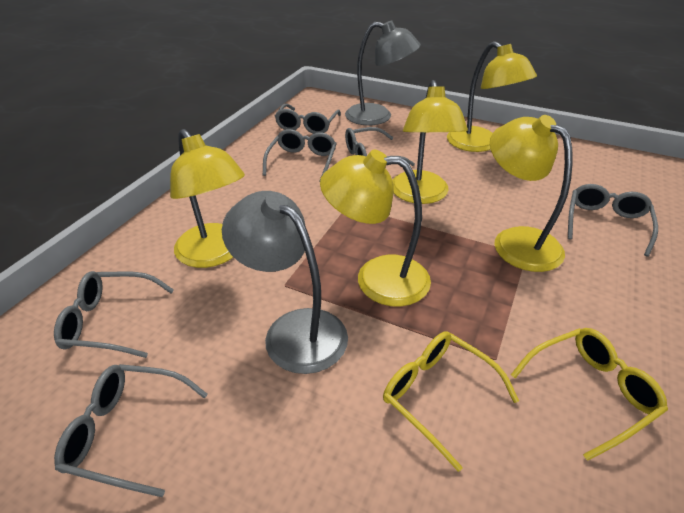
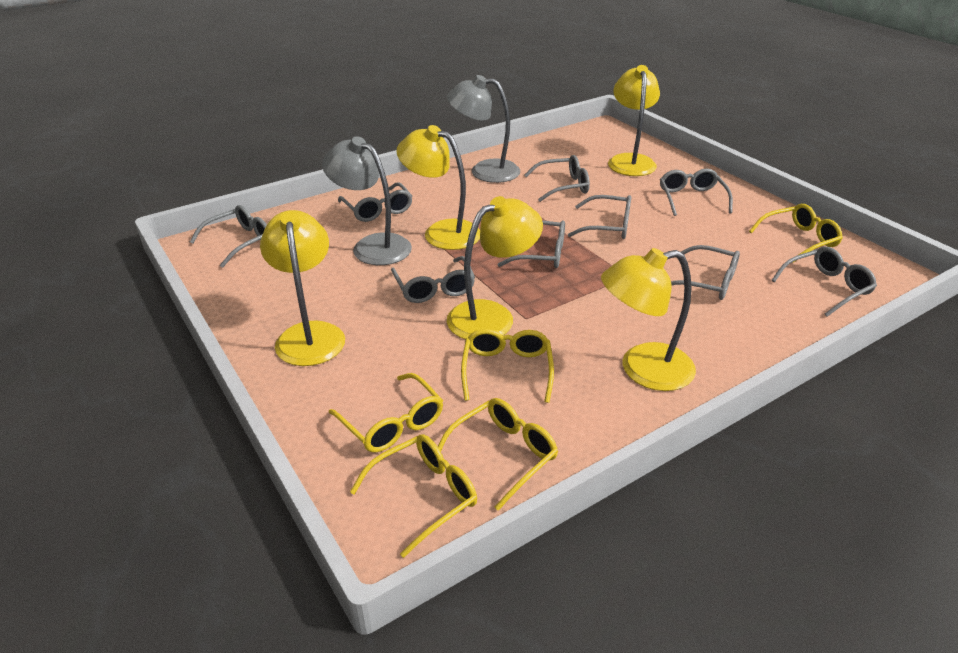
grey glasses: [54,271,174,358] [54,364,208,497] [263,129,337,182] [275,104,341,134] [345,127,415,166] [568,184,658,256] = 6 -> [190,205,267,268] [338,182,412,222] [391,256,475,303] [497,220,565,268] [524,155,590,202] [568,195,632,239] [660,169,733,216] [671,245,740,300] [771,247,877,317] = 9
yellow glasses: [383,331,519,472] [511,328,668,461] = 2 -> [329,373,443,453] [350,434,477,558] [438,398,558,511] [461,329,554,403] [749,204,843,263] = 5

